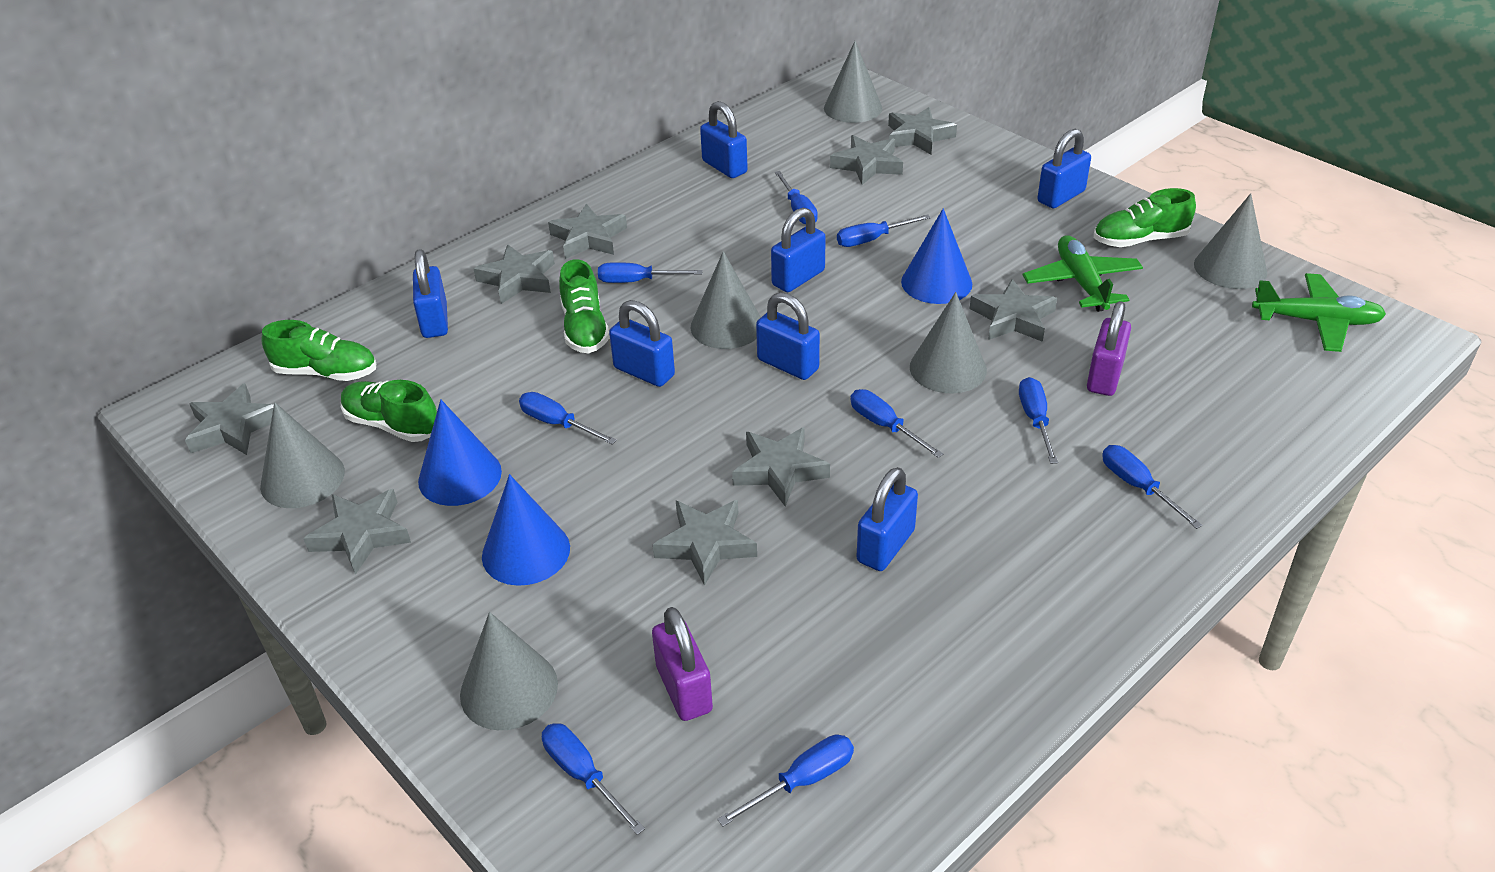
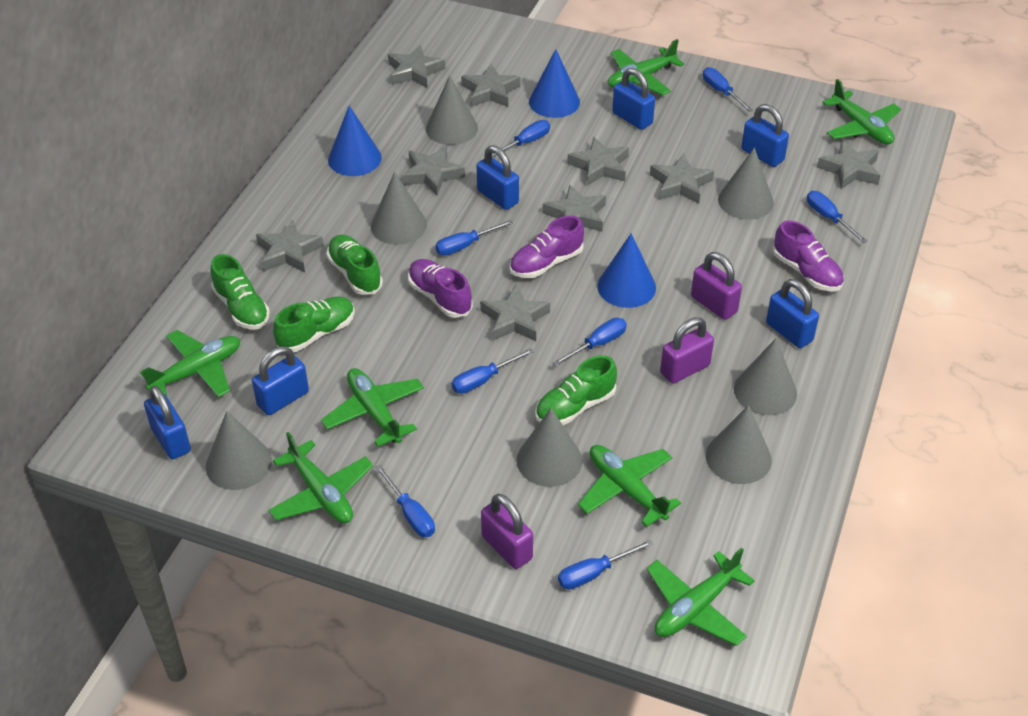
blue padlock: [413,249,448,338] [609,300,675,387] [700,101,748,178] [756,292,820,380] [771,208,826,292] [856,467,918,571] [1037,128,1091,208] = 7 -> [144,386,191,459] [252,346,309,415] [476,145,519,210] [612,68,655,130] [741,104,789,167] [766,279,819,348] = 6
blue screwdriver: [519,392,617,445] [542,723,645,835] [598,262,703,283] [717,735,854,827] [775,171,818,224] [837,214,931,247] [851,389,943,458] [1019,377,1058,464] [1102,445,1203,529] = 9 -> [375,465,435,537] [435,220,513,256] [452,348,534,394] [492,120,550,158] [553,318,627,366] [558,540,653,589] [703,67,753,112] [807,191,867,243] = 8
green plane: [1023,235,1143,312] [1252,273,1386,352] = 2 -> [140,330,240,397] [268,432,373,523] [321,368,424,447] [578,445,681,527] [608,39,684,95] [647,548,755,646] [822,79,901,145] = 7
grey cone: [260,402,345,508] [460,612,558,730] [690,251,761,349] [824,41,882,123] [910,292,987,394] [1194,193,1267,289] = 6 -> [206,411,272,490] [371,172,427,245] [426,75,478,145] [517,408,582,487] [706,405,772,484] [718,148,774,220] [734,338,797,415] = 7
purple padlock: [652,607,713,721] [1087,301,1131,396] = 2 -> [481,494,533,569] [660,317,714,384] [691,252,742,320] = 3
purple shoe: none = 0 -> [408,259,473,318] [510,216,584,278] [773,221,844,291] = 3

